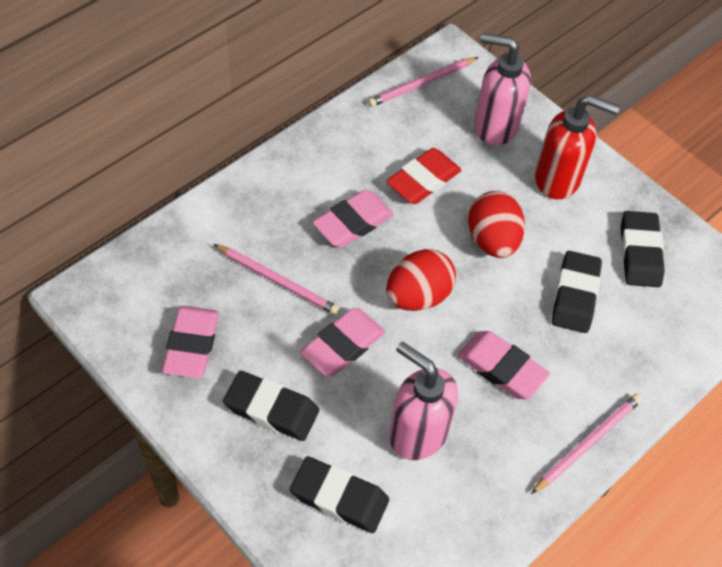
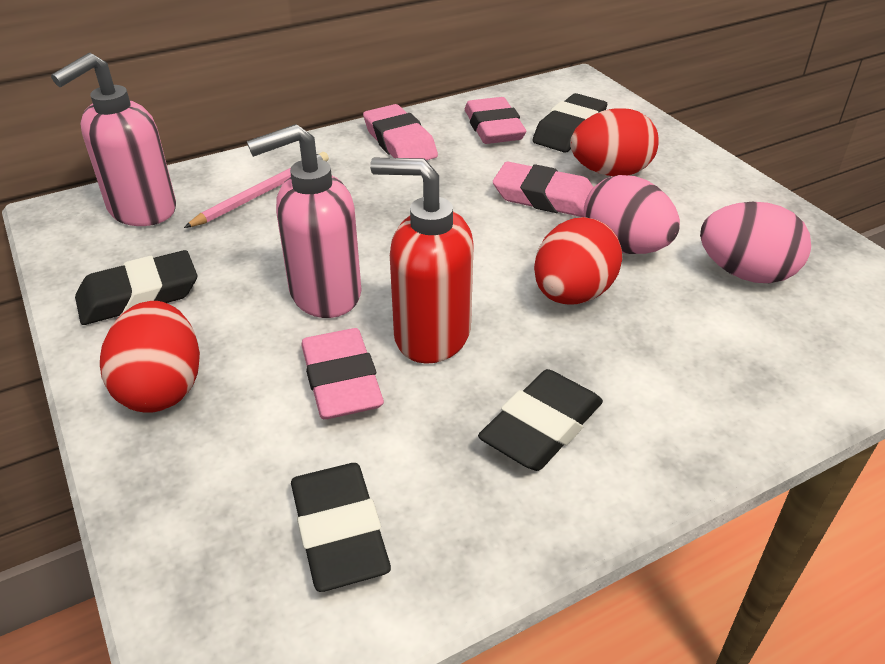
pink egg: none = 0 -> [584,175,680,254] [700,202,811,283] = 2
pink pencil: [213,244,340,315] [368,57,478,107] [531,394,642,494] = 3 -> [184,152,329,228] = 1
red egg: [386,249,456,311] [468,191,525,258] = 2 -> [100,301,200,413] [534,217,622,305] [570,108,659,176] = 3
red eraser: [386,148,462,204] = 1 -> none = 0

